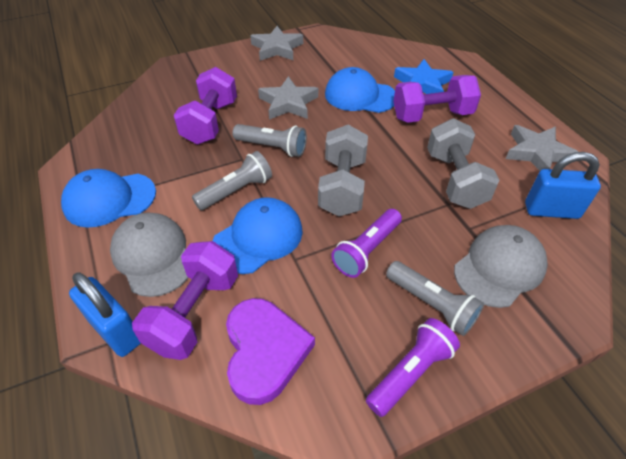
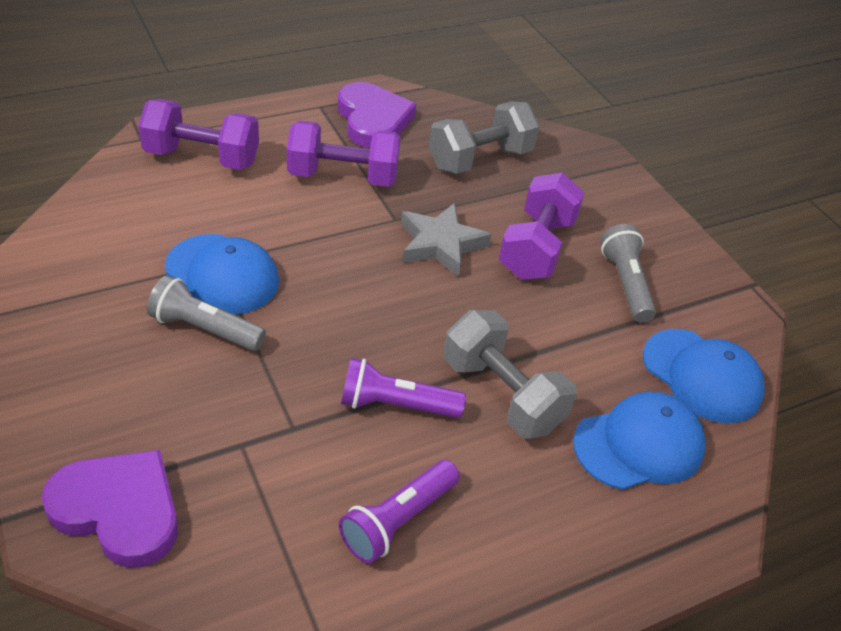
blue padlock: [69,272,141,357] [525,152,601,219] = 2 -> none = 0
blue star: [394,59,453,94] = 1 -> none = 0
grey cap: [110,213,189,297] [454,225,548,308] = 2 -> none = 0
grey flashlight: [192,151,272,210] [233,124,307,157] [386,261,484,336] = 3 -> [147,275,266,351] [600,224,656,323] = 2
grey star: [250,26,303,61] [258,76,318,120] [506,125,578,171] = 3 -> [401,203,491,277] = 1
purple heart: [226,298,315,405] = 1 -> [42,450,178,568] [338,82,416,148] = 2

